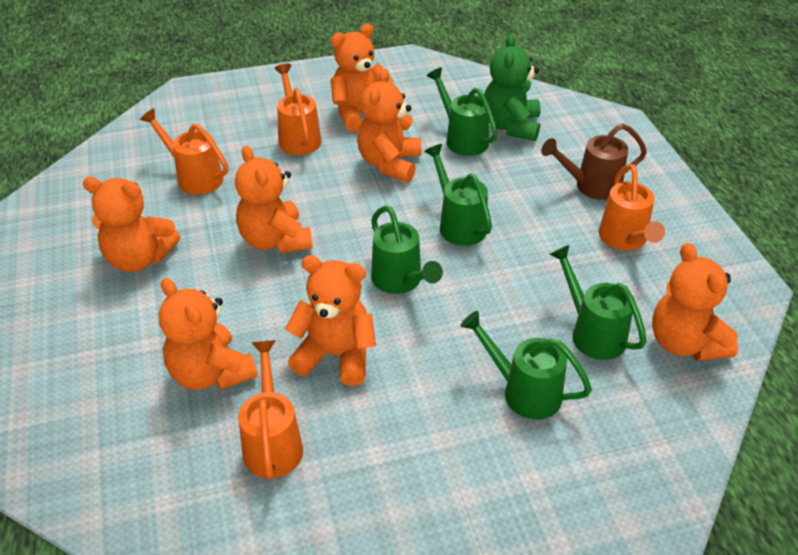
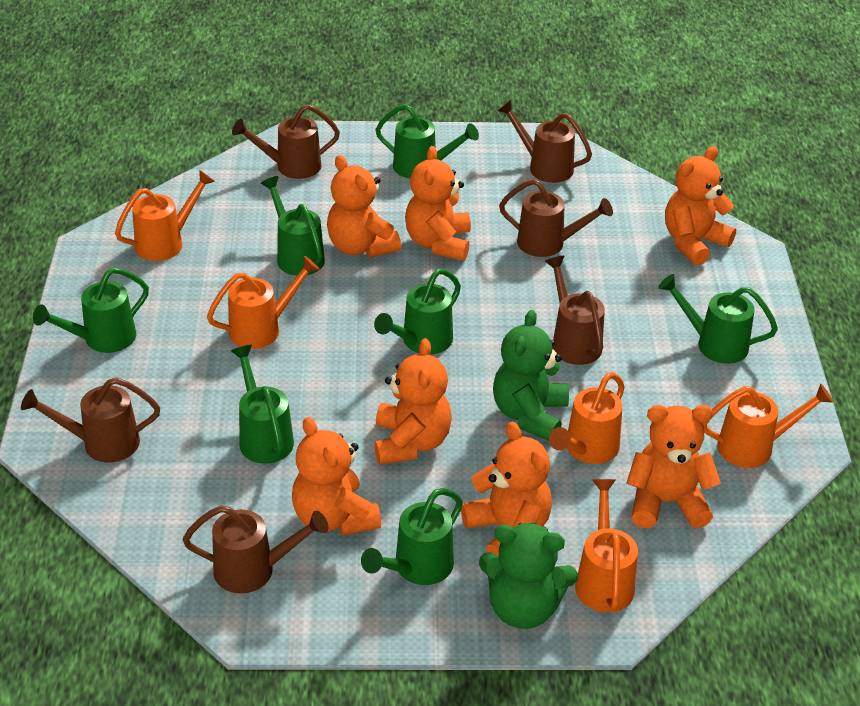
brown watering can: [541,123,647,200] = 1 -> [21,377,160,462] [183,505,329,594] [232,104,340,179] [498,100,592,183] [499,179,613,257] [545,256,605,365] = 6
green teddy bear: [484,34,540,141] = 1 -> [479,523,578,629] [493,310,569,441] = 2
green watering can: [371,206,443,294] [424,144,492,246] [427,67,498,156] [460,311,592,420] [550,245,647,360] = 5 -> [33,268,149,353] [231,345,294,464] [261,176,325,276] [361,488,463,585] [374,269,461,355] [375,104,479,179] [658,274,778,364] = 7
orange watering can: [140,108,228,195] [238,340,303,480] [274,64,321,155] [599,164,665,250] = 4 -> [115,170,215,261] [207,256,320,349] [549,372,625,464] [575,479,638,613] [703,384,833,468] = 5

